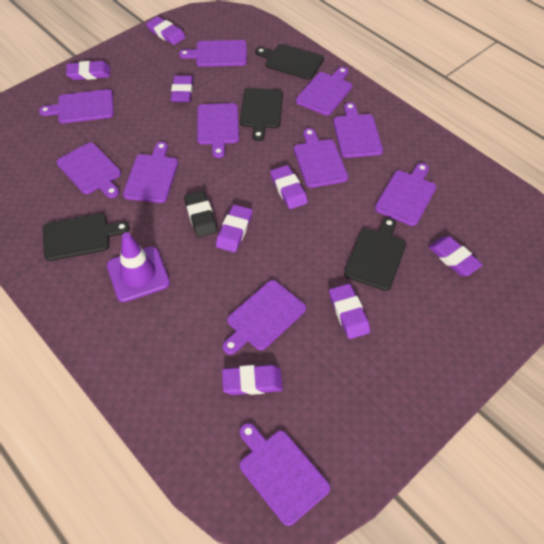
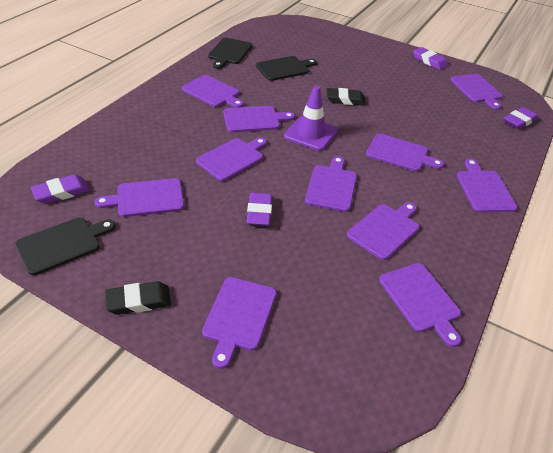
black cutting board: [43,213,130,261] [240,88,283,141] [255,44,324,80] [344,217,406,291] = 4 -> [15,217,116,275] [208,38,252,69] [256,56,317,81] = 3
black eraser: [184,191,218,237] = 1 -> [105,281,171,315] [327,88,366,106] = 2
purple eraser: [66,61,110,80] [146,16,186,45] [171,76,193,102] [216,205,253,252] [222,365,283,395] [270,165,308,209] [329,284,370,339] [428,236,483,276] = 8 -> [31,175,90,204] [246,192,272,226] [413,47,448,70] [504,107,538,130] = 4

